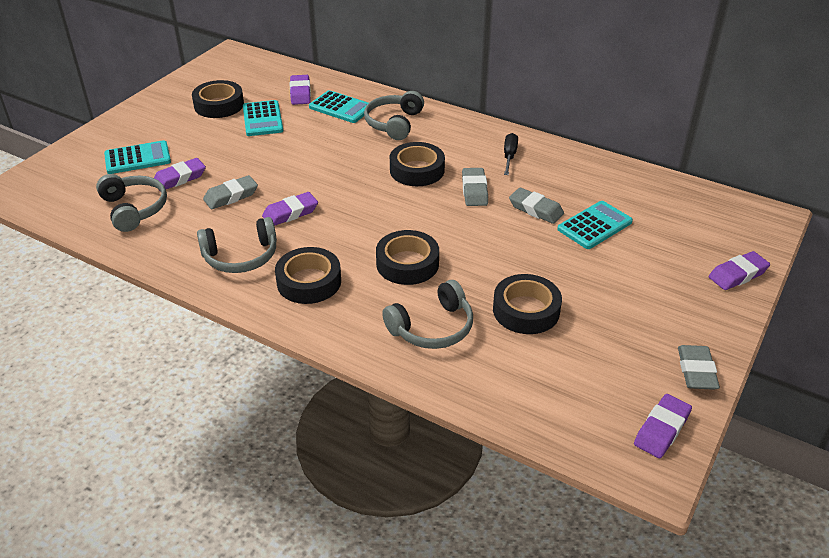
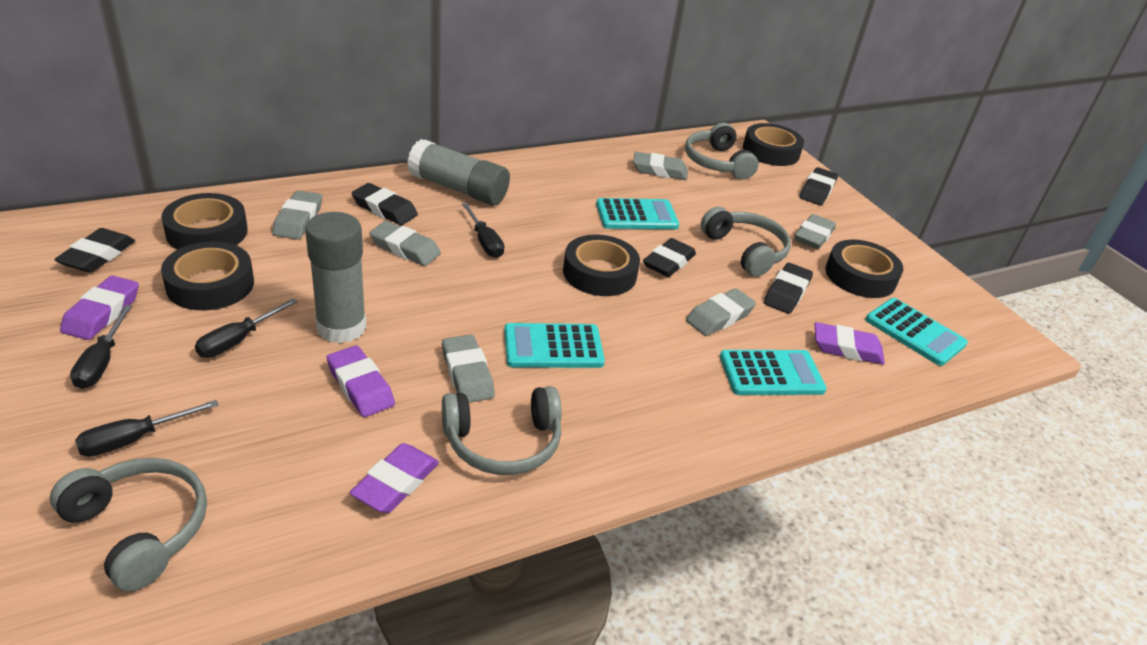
black eraser: none = 0 -> [54,228,135,273] [352,183,418,225] [643,238,696,277] [764,263,813,314] [799,167,838,205] = 5
black screwdriver: [504,133,518,175] = 1 -> [70,305,132,389] [75,400,219,457] [195,298,298,358] [462,203,504,258] = 4
grey eraser: [203,175,258,209] [462,168,488,206] [509,188,564,224] [678,345,720,390] = 4 -> [272,191,322,239] [369,221,441,266] [442,334,495,403] [633,152,688,180] [686,288,756,336] [794,214,836,249] = 6
grey glue stick: none = 0 -> [305,212,367,343] [407,139,510,205] = 2
purple eraser: [154,158,206,191] [262,192,318,226] [290,75,311,105] [634,394,692,458] [709,251,770,290] = 5 -> [60,276,139,340] [326,345,395,417] [350,443,439,513] [815,322,885,365] = 4

